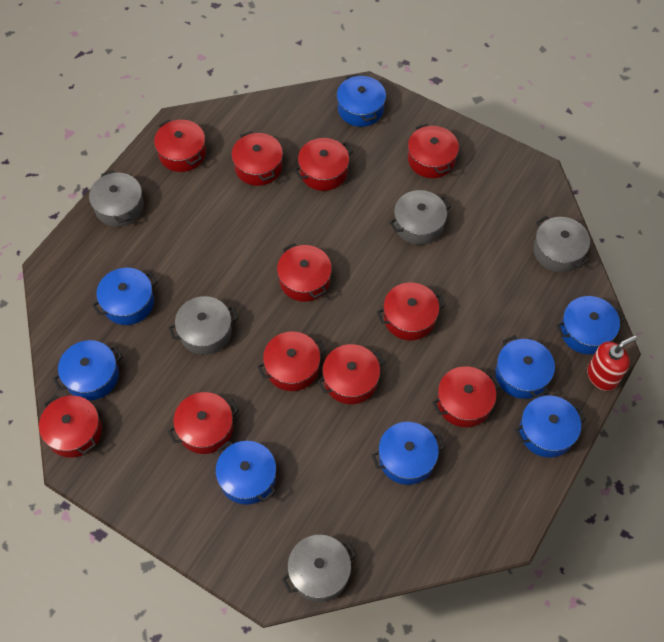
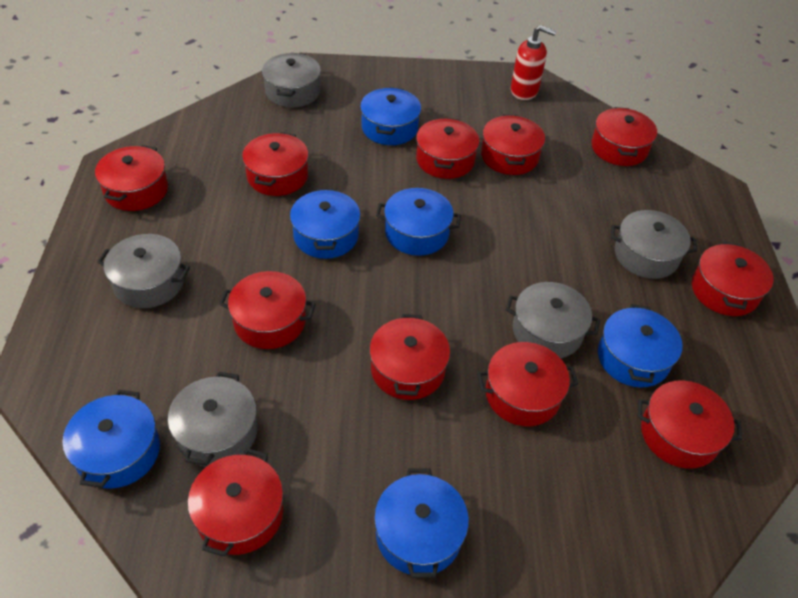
blue pot: [53,340,122,400] [92,268,157,325] [216,441,276,505] [337,74,386,127] [372,422,445,485] [495,335,555,399] [515,395,586,458] [557,296,625,354] = 8 -> [62,390,160,489] [290,189,361,259] [360,87,421,145] [374,468,469,578] [376,188,461,256] [598,304,683,388] = 6

